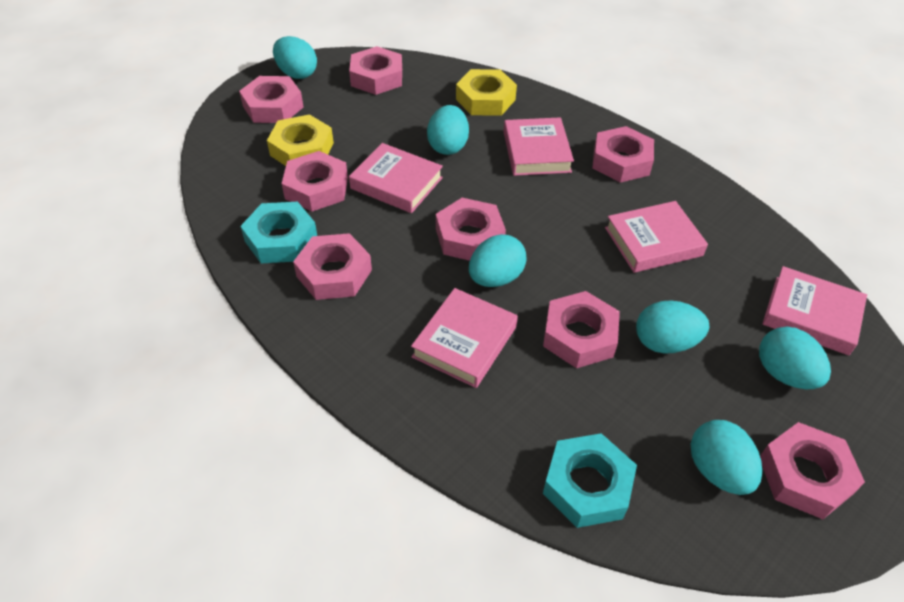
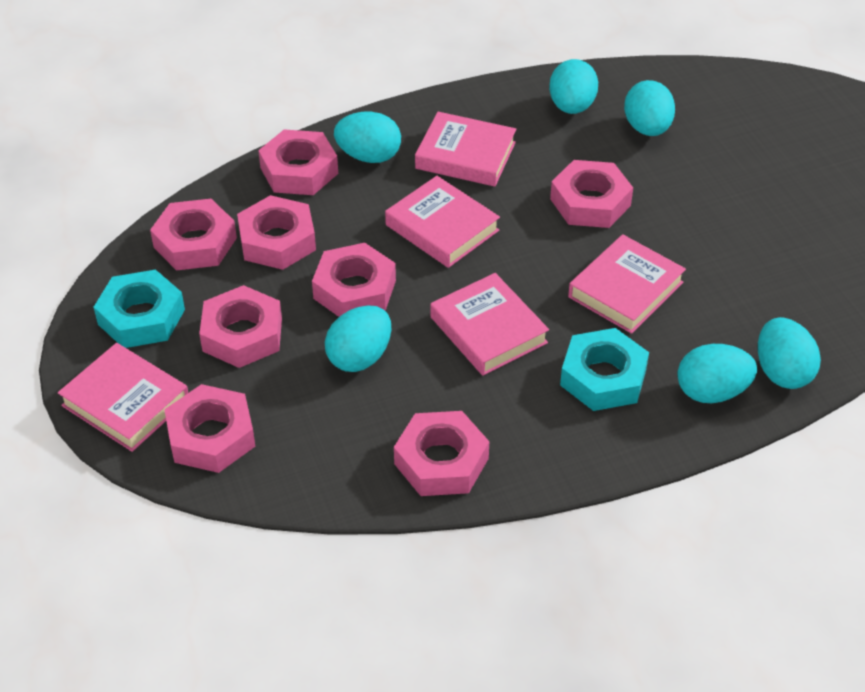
yellow nut: [267,114,334,166] [456,69,517,116] = 2 -> none = 0

